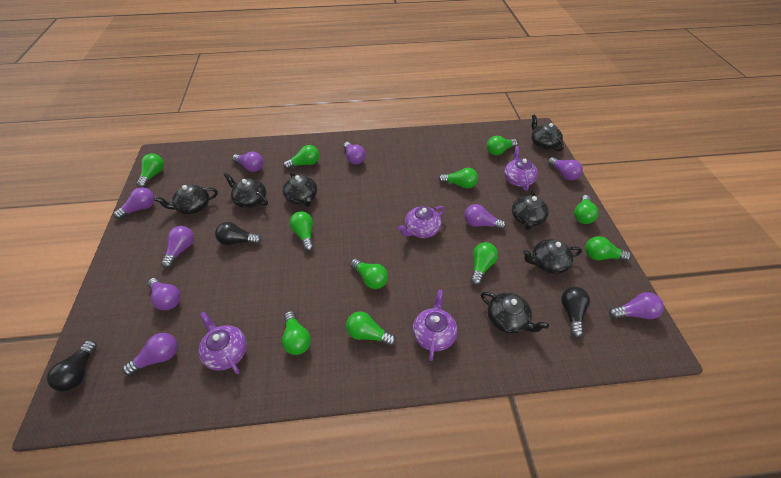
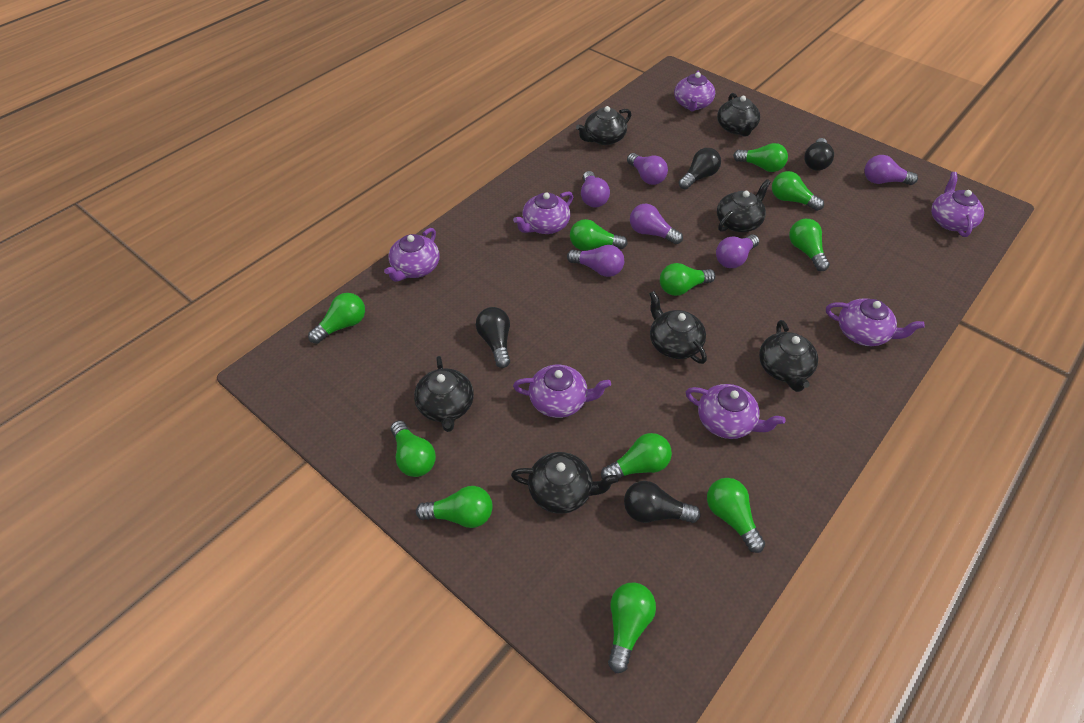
black light bulb: [47,340,97,392] [215,222,262,245] [561,287,590,337] = 3 -> [476,307,510,368] [624,481,701,523] [679,148,721,189] [804,138,834,171] = 4
purple light bulb: [114,187,155,219] [122,333,178,376] [148,278,181,310] [161,226,194,268] [232,152,263,172] [343,142,366,165] [464,204,506,230] [548,157,583,180] [609,292,664,319] = 9 -> [567,245,624,277] [581,171,610,207] [627,153,668,185] [630,204,683,244] [716,234,759,268] [864,155,918,185] = 6
purple teapot: [198,312,247,374] [398,206,445,238] [413,289,457,361] [504,146,538,191] = 4 -> [384,228,440,282] [513,192,573,234] [513,365,611,418] [674,70,715,111] [686,384,785,439] [826,298,925,346] [931,172,984,237] = 7

